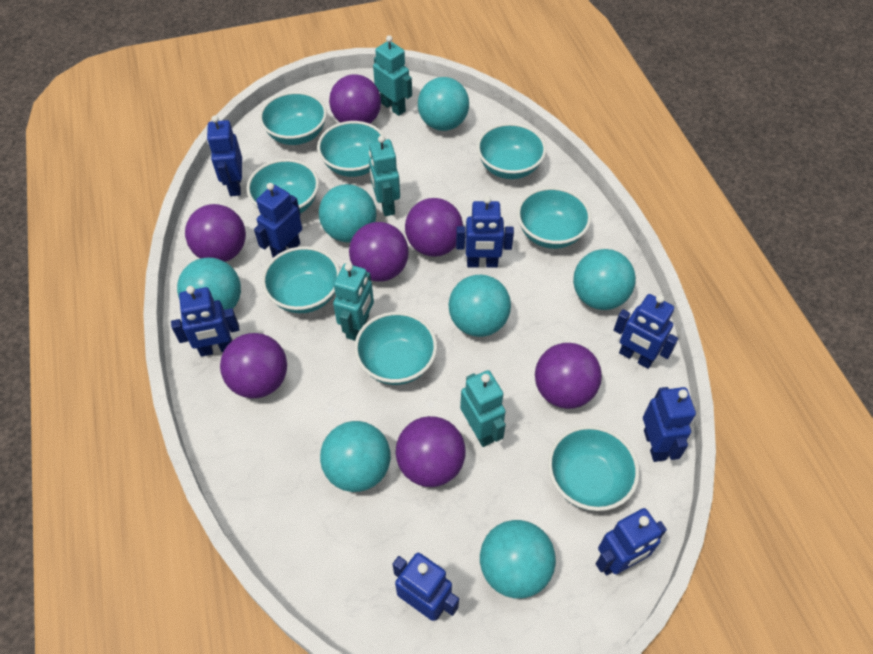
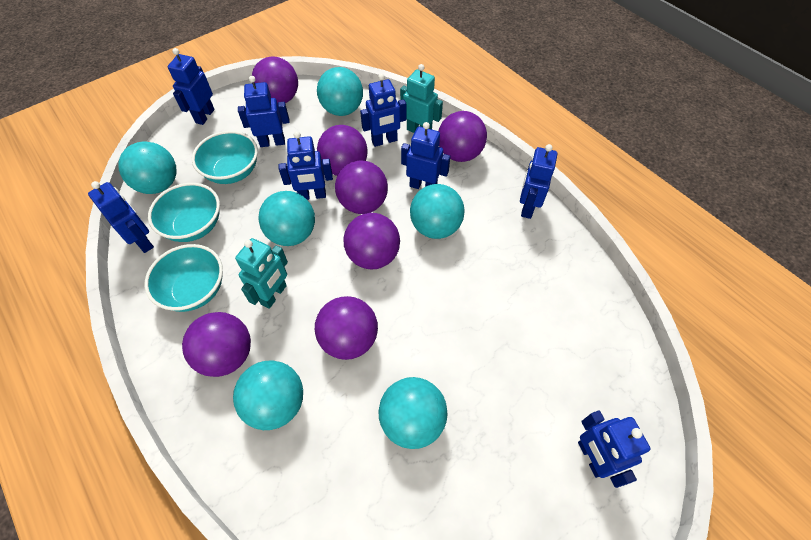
turquoise ball: [177,257,241,310] [319,184,376,242] [320,421,391,492] [418,77,469,131] [448,275,511,337] [480,520,556,599] [573,249,636,310] = 7 -> [118,142,176,194] [233,361,303,430] [258,191,315,246] [317,67,363,116] [379,377,448,449] [410,184,465,239] = 6
turquoise bowl: [246,159,319,214] [259,91,327,145] [262,246,340,313] [317,121,386,177] [354,312,437,385] [477,123,546,179] [517,187,591,249] [548,425,640,511] = 8 -> [144,244,223,312] [148,183,220,242] [192,131,258,184] = 3
turquoise robot: [333,263,374,341] [369,135,400,216] [373,35,412,116] [460,370,506,447] = 4 -> [235,238,288,309] [400,64,443,133] = 2

